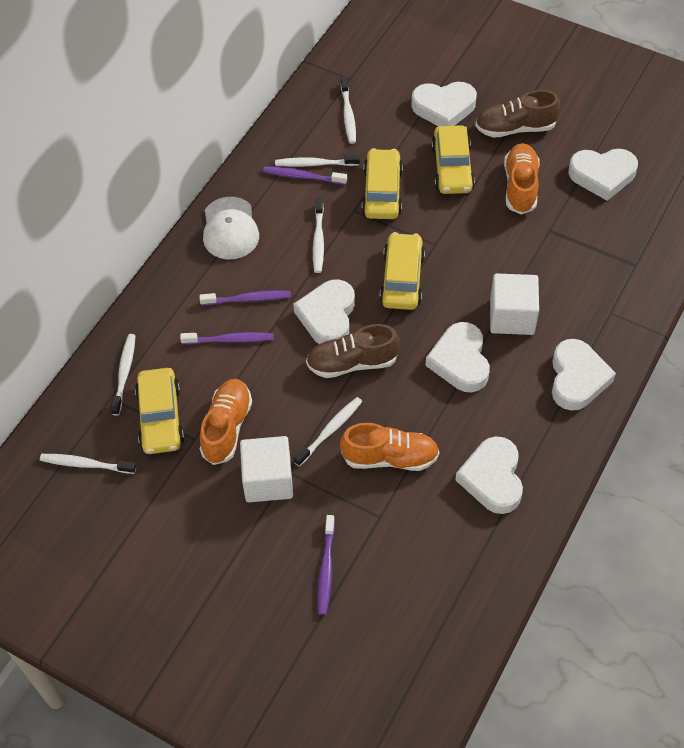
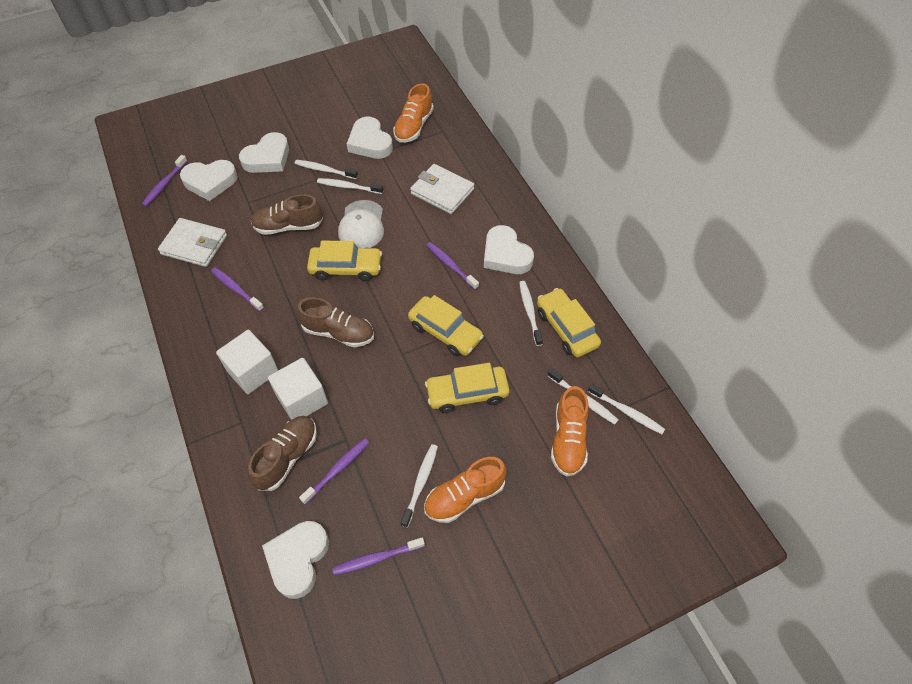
brown shoe: [306,324,400,378] [475,90,560,138] = 2 -> [248,416,317,491] [251,194,323,235] [297,297,374,347] = 3
purple toothbrush: [180,332,274,345] [199,290,291,305] [263,166,347,185] [318,515,335,615] = 4 -> [142,155,188,206] [211,267,264,311] [299,438,369,505] [332,537,425,575] [426,242,479,290] = 5
white heart: [293,279,355,344] [411,82,477,126] [425,322,490,392] [455,436,523,514] [552,339,616,411] [568,149,638,201] = 6 -> [180,160,238,201] [239,132,289,173] [262,521,329,599] [347,117,393,159] [484,225,534,274] = 5
white wallet: none = 0 -> [158,218,227,267] [410,164,474,214] = 2

